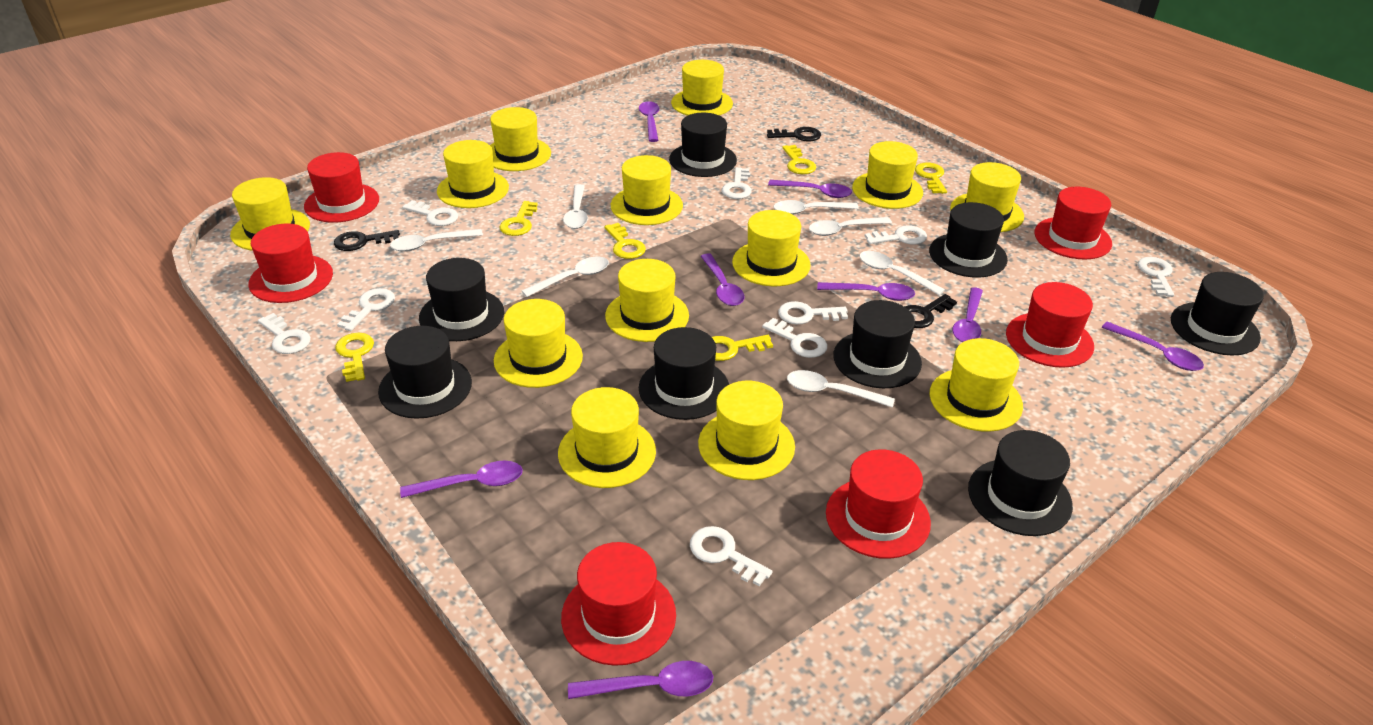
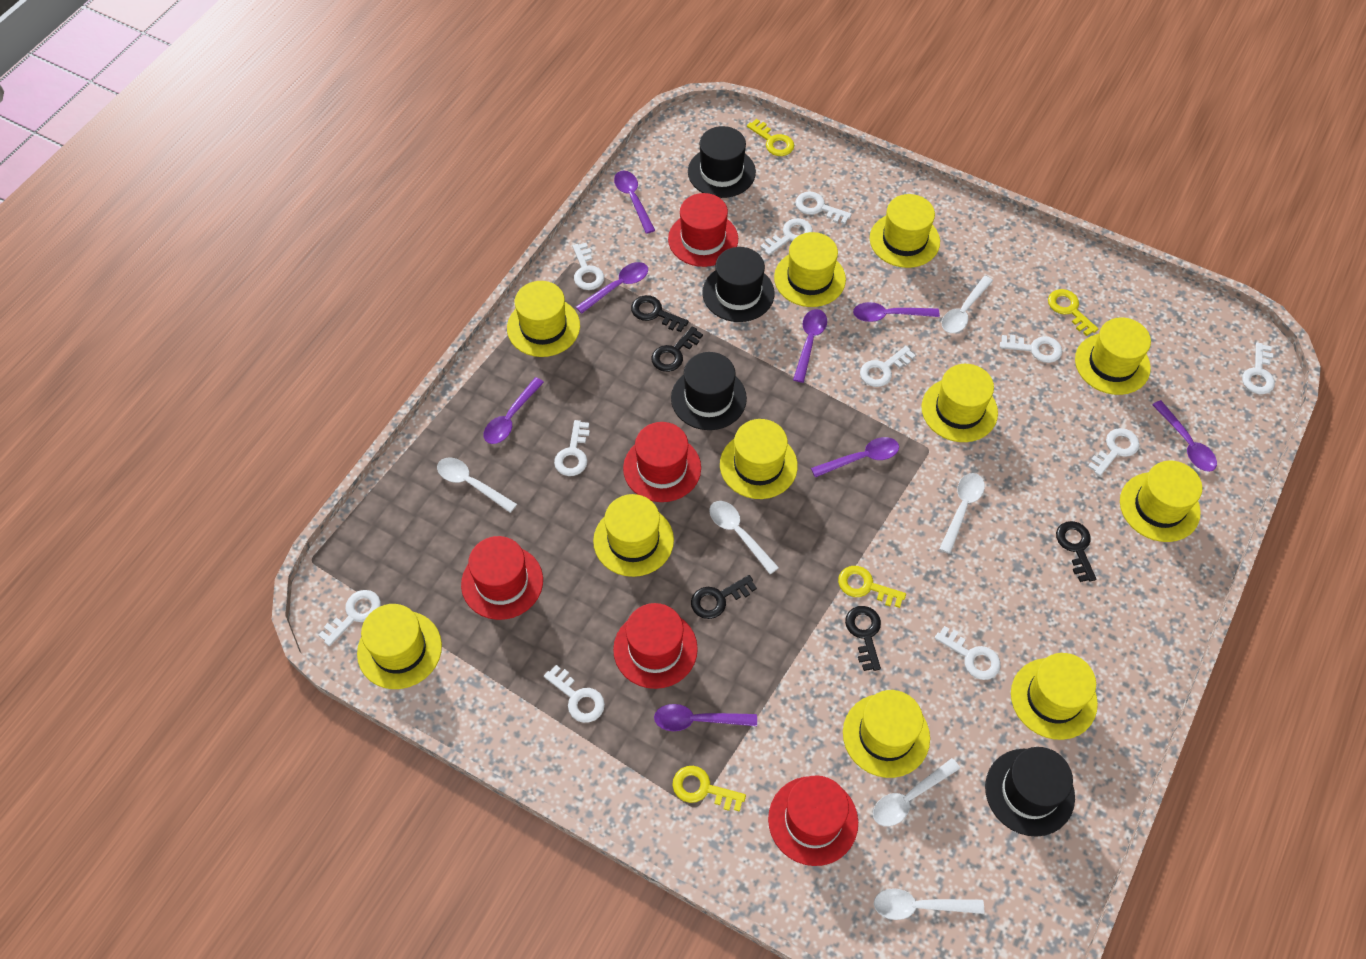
black hat: [378,326,472,419] [419,258,504,341] [639,327,729,420] [669,113,737,177] [833,300,922,388] [929,202,1008,277] [968,430,1073,536] [1171,272,1264,355] = 8 -> [671,352,747,430] [688,126,756,198] [702,247,774,322] [985,747,1075,837] = 4
black key: [334,230,400,251] [767,127,821,142] [904,294,957,328] = 3 -> [631,295,689,332] [651,326,703,372] [691,575,757,619] [845,606,881,671] [1056,521,1096,582] = 5
red hat: [248,223,333,303] [304,152,379,223] [561,542,676,666] [826,449,931,559] [1006,282,1094,368] [1035,187,1112,260] = 6 -> [461,536,543,620] [613,603,698,689] [623,422,701,502] [668,193,738,267] [768,775,858,866] = 5
white key: [258,313,311,354] [337,288,395,331] [402,200,458,226] [690,526,773,586] [722,167,752,199] [762,318,827,358] [778,301,848,325] [865,225,927,245] [1138,257,1174,297] = 9 -> [319,590,381,646] [544,665,605,723] [554,420,590,476] [573,243,604,290] [760,218,813,255] [795,192,852,224] [860,346,915,387] [935,626,1001,680] [1000,335,1062,363] [1088,428,1139,476] [1242,343,1275,394] = 11
white spoon: [390,229,483,252] [522,257,609,297] [563,184,588,229] [774,200,859,215] [787,370,895,408] [809,217,892,236] [859,251,945,296] = 7 -> [437,458,517,513] [709,501,779,574] [873,758,960,827] [874,888,984,920] [939,473,985,554] [942,276,993,333] = 6
yellow hat: [230,177,310,251] [437,140,509,208] [490,107,551,171] [494,299,583,388] [558,387,656,488] [605,259,689,342] [611,155,683,225] [671,60,733,116] [698,381,795,480] [732,210,811,286] [852,141,923,209] [930,338,1023,432] [950,162,1024,232] = 13 -> [357,604,442,689] [507,281,580,357] [593,494,674,577] [720,419,798,499] [774,232,846,307] [843,690,930,778] [870,194,940,268] [921,364,998,442] [1011,653,1098,740] [1075,317,1151,395] [1120,461,1202,542] = 11
yellow key: [335,333,374,382] [500,201,538,236] [604,223,646,259] [712,335,773,361] [782,145,816,174] [915,162,947,194] = 6 -> [672,766,746,812] [747,119,794,156] [838,566,906,608] [1048,289,1098,336] = 4

